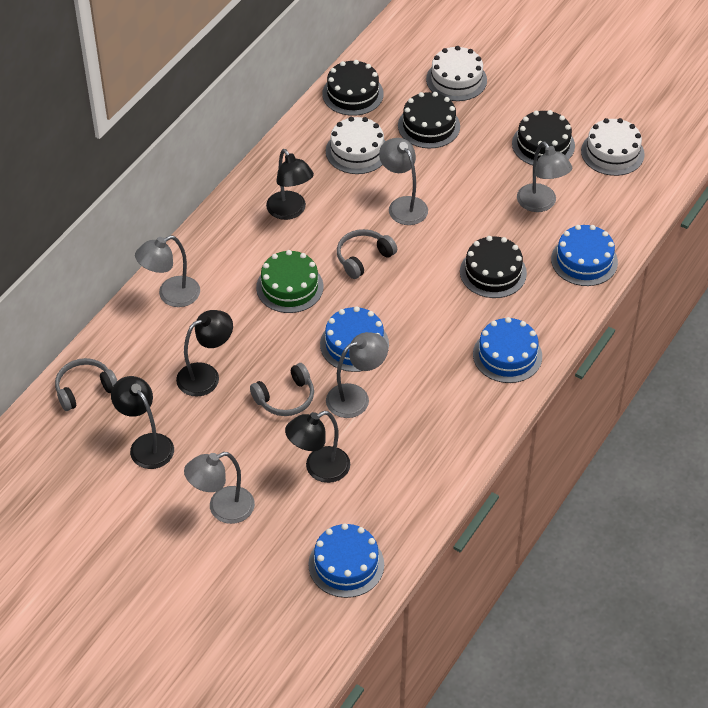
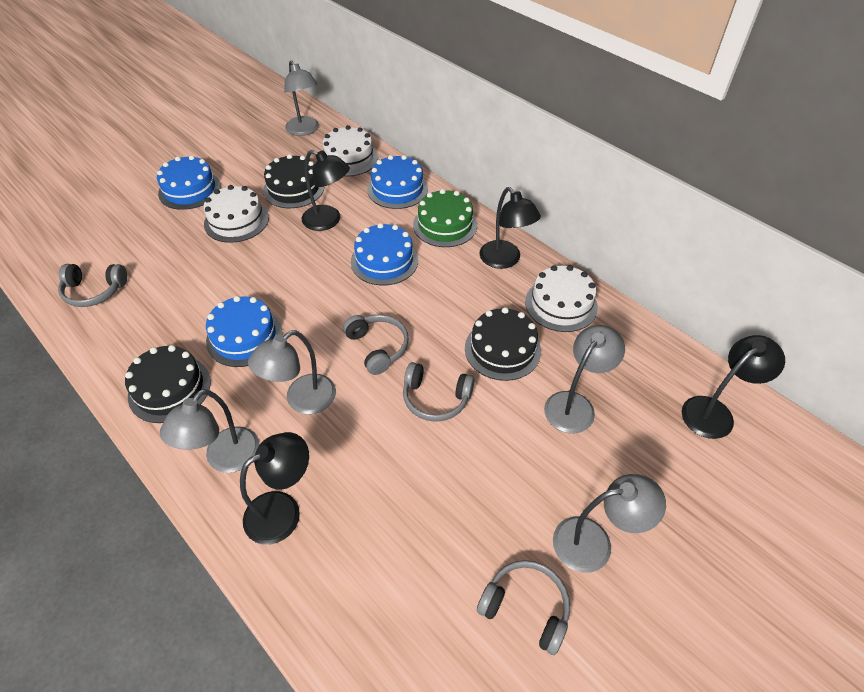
black cake: [322,60,384,116] [398,92,460,148] [460,236,527,298] [512,110,575,165] = 4 -> [125,345,211,423] [263,154,324,208] [465,307,541,381] = 3
grey headphones: [55,358,117,411] [250,363,314,416] [337,229,397,279] = 3 -> [58,264,127,307] [343,314,409,375] [403,362,475,422] [477,560,570,655] = 4

